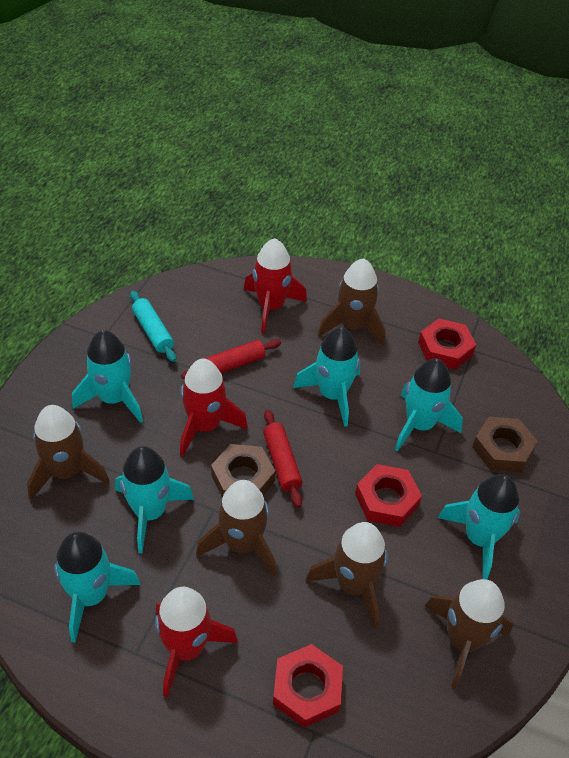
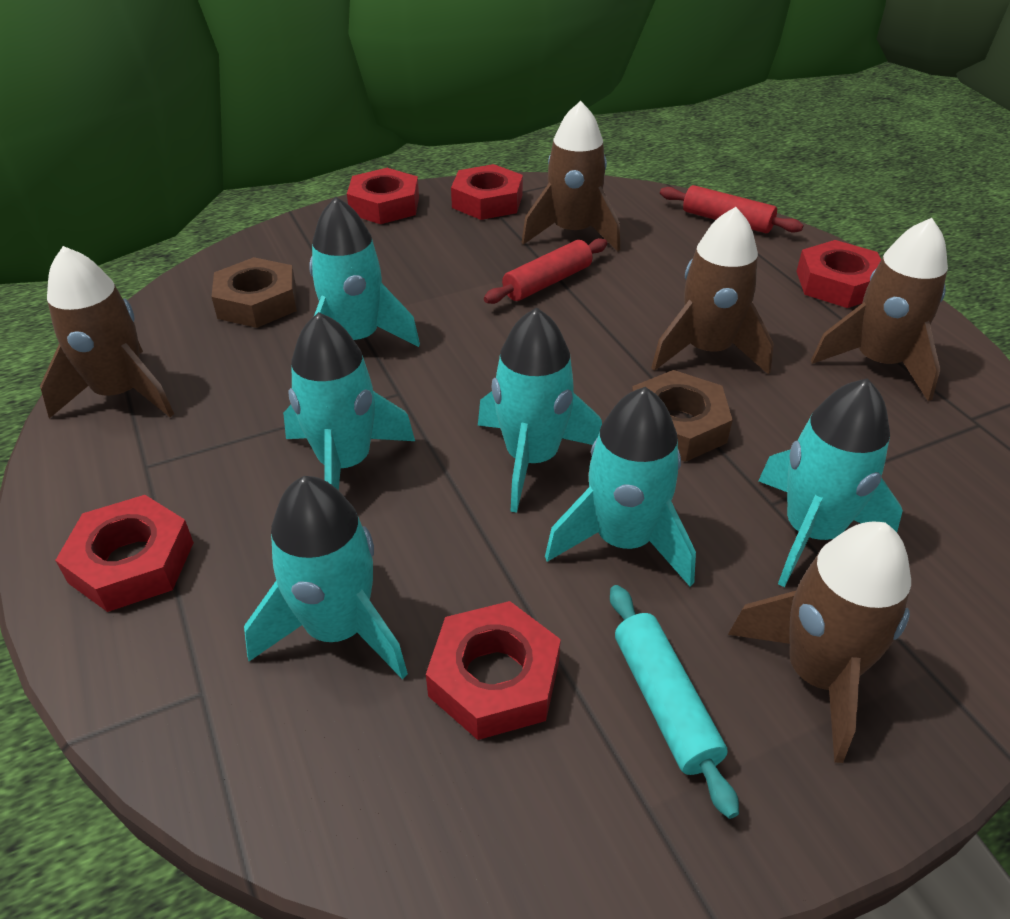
red nut: [273,644,343,728] [355,464,422,527] [418,319,476,369] = 3 -> [55,495,194,612] [347,168,419,224] [426,601,561,740] [451,164,523,220] [796,240,881,308] = 5
red rocket: [155,587,238,697] [180,359,248,456] [244,238,307,334] = 3 -> none = 0

